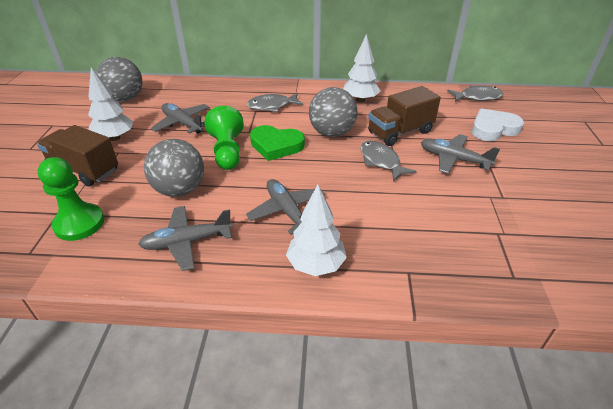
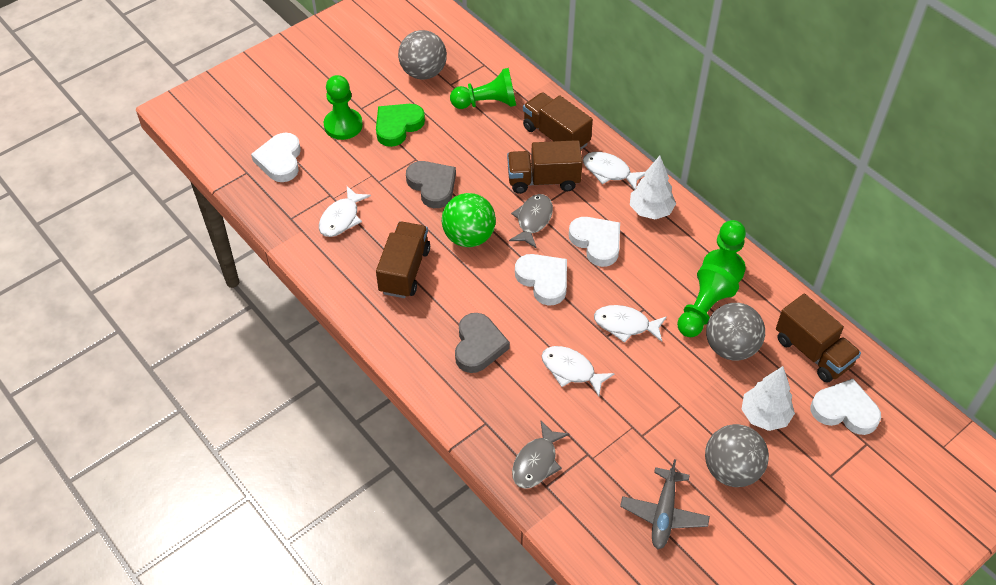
brown truck: [37,125,118,186] [368,86,441,146] = 2 -> [376,221,430,298] [507,140,582,194] [523,92,593,149] [776,294,861,383] = 4
green ball: none = 0 -> [442,193,496,247] = 1
green pawn: [38,157,104,241] [204,106,244,170] = 2 -> [324,75,363,140] [450,68,516,109] [677,264,739,337] [702,220,746,283] = 4
grey fish: [247,93,303,112] [360,141,417,182] [447,85,503,102] = 3 -> [509,194,553,249] [512,421,570,489] = 2
grey heart: none = 0 -> [406,161,456,208] [455,313,510,373] = 2
grey plane: [138,206,233,271] [151,103,209,134] [246,179,325,235] [421,134,500,174] = 4 -> [620,459,710,549] = 1
white fish: none = 0 -> [319,186,371,237] [542,346,615,396] [583,152,645,190] [594,305,667,343] = 4
white heart: [472,108,524,141] = 1 -> [251,132,301,182] [515,254,567,306] [569,217,620,267] [811,379,881,435] = 4
white tree: [88,67,134,141] [286,185,347,276] [343,34,380,102] = 3 -> [630,156,676,219] [742,366,795,431] = 2

